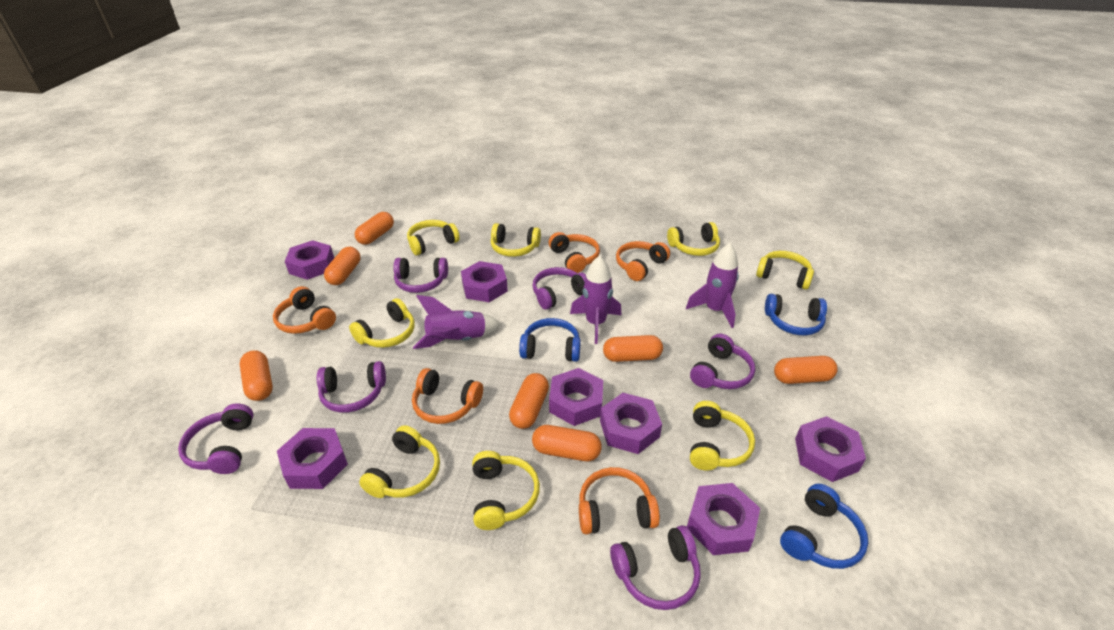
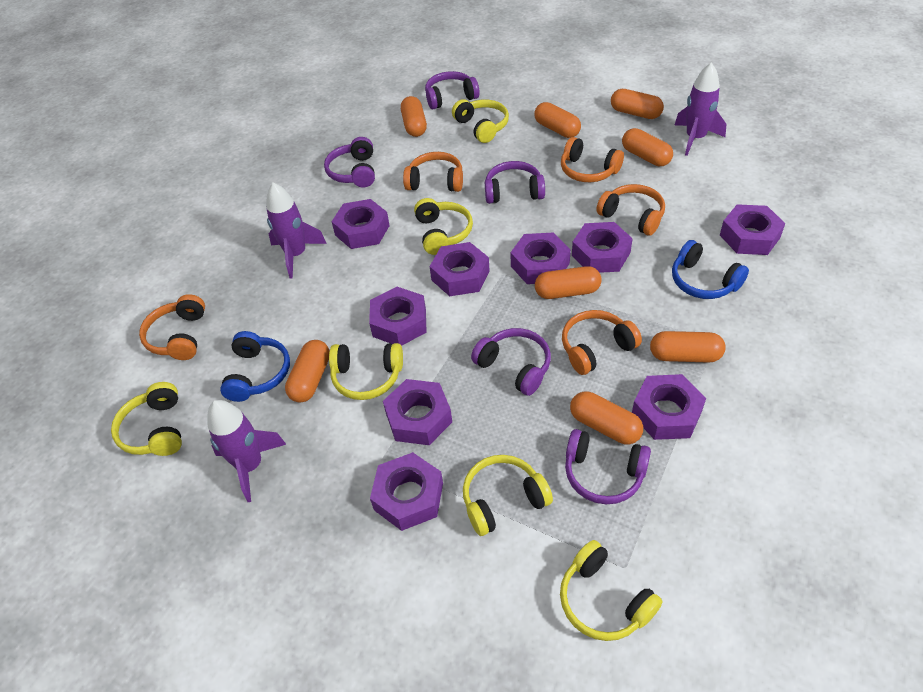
blue headphones: [519,318,581,362] [765,294,827,335] [780,484,868,569] = 3 -> [220,331,290,402] [672,240,749,299] = 2
orange capsule: [240,350,273,401] [324,247,360,285] [355,212,394,245] [509,373,549,429] [532,425,602,461] [603,335,663,362] [774,356,838,384] = 7 -> [285,340,330,403] [401,96,427,137] [534,102,581,138] [535,266,602,299] [570,391,643,445] [611,89,664,119] [622,128,673,166] [650,331,726,363] = 8
purple headphones: [178,403,253,474] [317,361,386,413] [393,258,448,293] [532,267,586,310] [610,525,701,610] [690,334,755,389] = 6 -> [324,137,375,187] [425,71,480,109] [471,328,551,396] [485,161,545,204] [565,429,651,504] = 5
purple nut: [277,428,348,489] [285,240,334,280] [461,261,508,302] [549,368,603,426] [600,393,662,454] [687,483,760,555] [795,416,866,482] = 7 -> [332,199,390,249] [369,287,427,346] [370,452,443,531] [383,379,452,445] [430,242,490,296] [510,233,571,284] [572,222,633,273] [632,374,706,440] [720,204,785,255] = 9
yellow headphones: [349,298,415,348] [359,425,440,498] [407,220,460,255] [472,451,540,530] [491,223,541,257] [667,222,720,256] [690,401,755,471] [756,251,814,290] = 8 -> [111,382,182,456] [329,343,403,400] [414,198,473,255] [452,99,509,143] [463,455,553,536] [560,540,663,641] = 6

